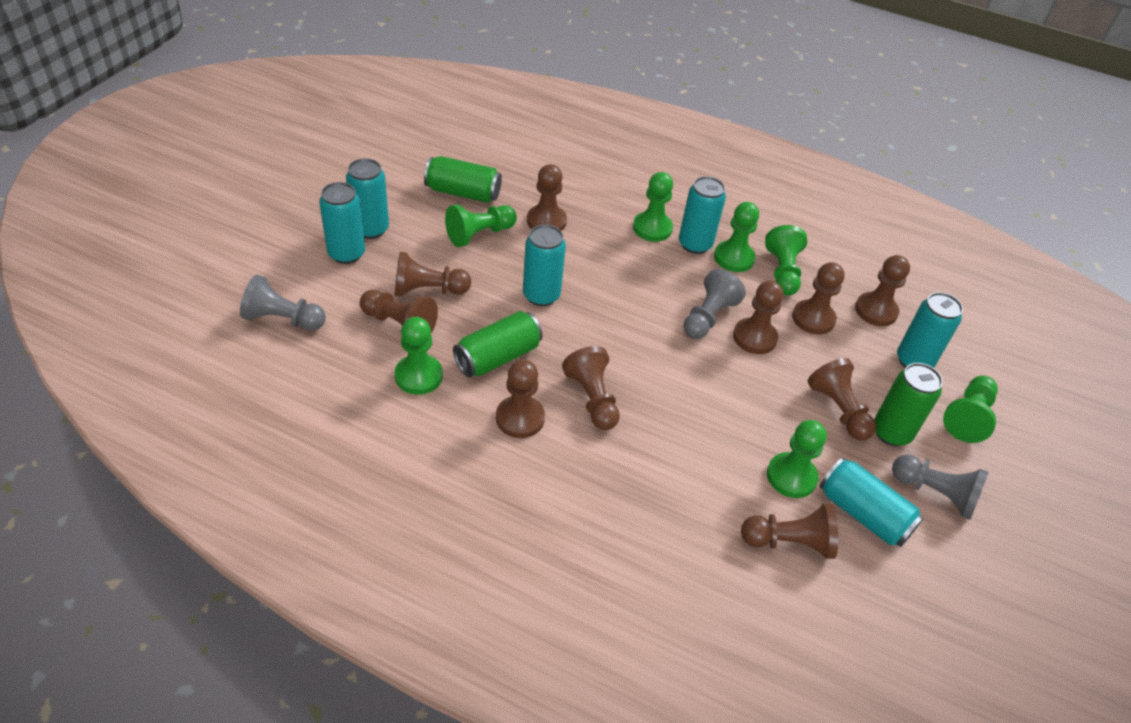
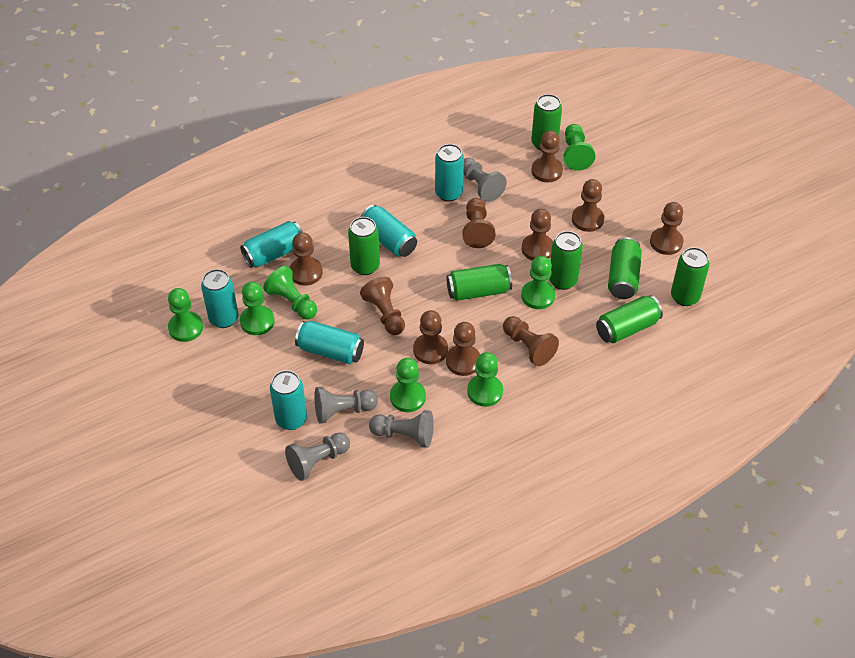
green can: [424,156,502,203] [453,311,543,377] [874,363,943,446] = 3 -> [348,217,380,275] [447,264,512,301] [531,94,562,150] [549,231,583,290] [596,295,663,343] [608,237,642,299] [671,247,710,306] = 7
grey pawn: [240,275,326,331] [683,269,746,339] [892,454,988,520] = 3 -> [285,432,350,481] [314,387,378,424] [369,410,434,448] [463,158,507,202] = 4

